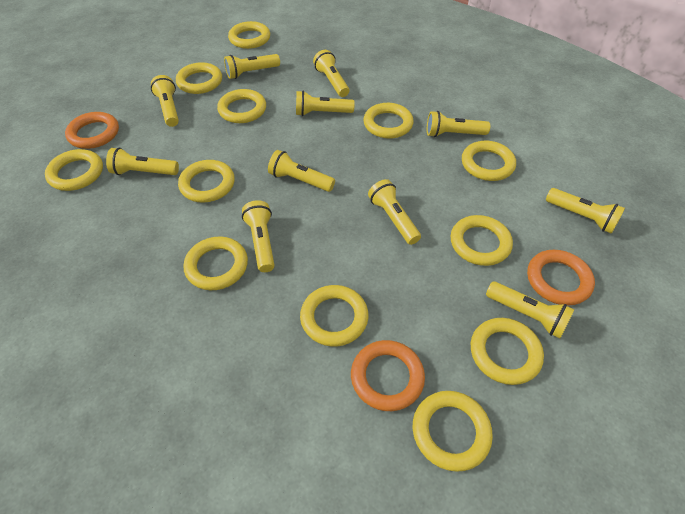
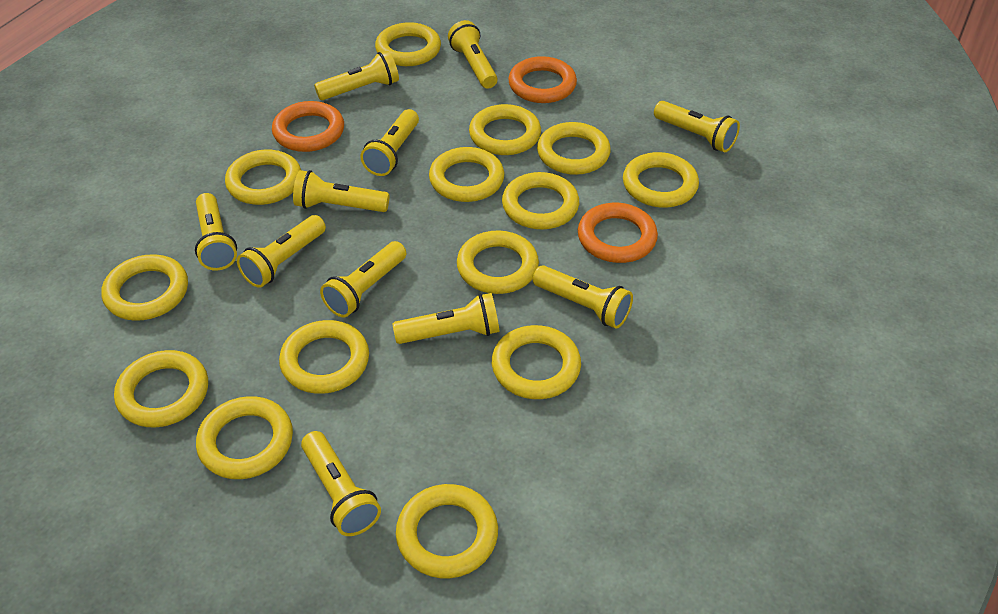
yellow ring: [45,149,103,191] [176,62,222,94] [178,160,235,203] [183,237,248,290] [217,89,266,123] [228,21,270,49] [300,285,369,347] [363,103,414,139] [413,391,493,472] [451,215,513,266] [462,141,516,181] [471,318,544,385] = 12 -> [101,254,188,321] [114,350,208,427] [196,396,293,479] [225,149,301,205] [279,320,369,394] [375,22,441,66] [396,484,498,578] [429,147,504,202] [457,230,539,294] [469,104,541,155] [492,325,581,399] [502,172,579,229] [537,122,611,175] [623,152,699,208] = 14

